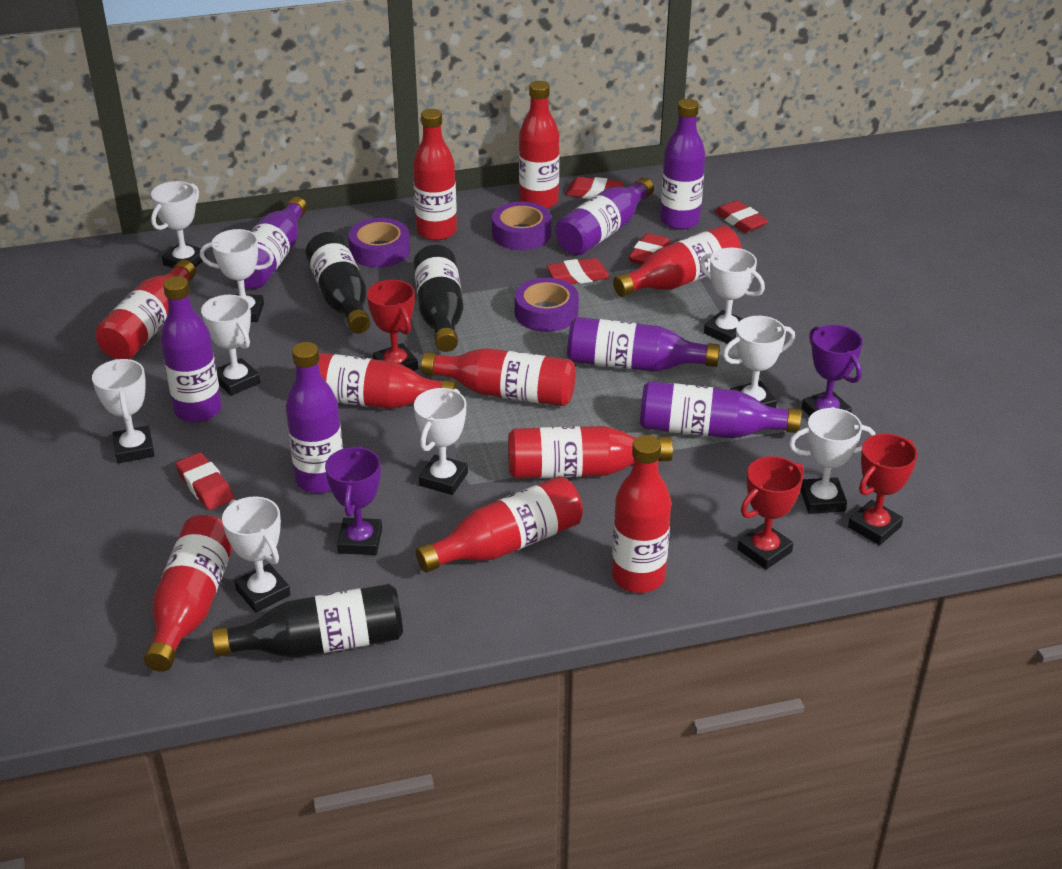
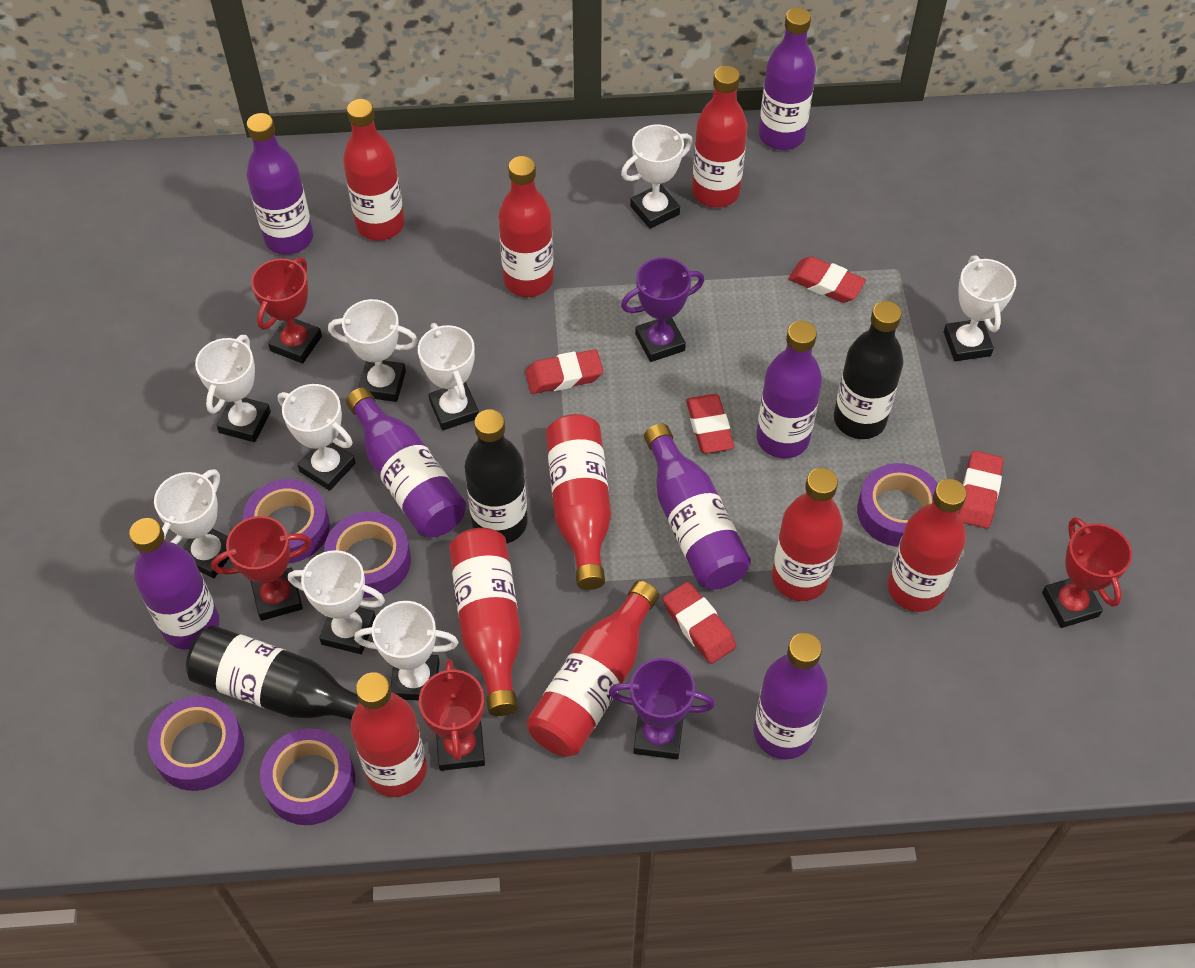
purple tape: [348,218,410,268] [492,202,551,250] [515,278,579,332] = 3 -> [148,696,244,791] [243,479,330,563] [260,728,355,825] [324,511,411,598] [857,463,938,547] = 5
red bottle: [95,260,196,359] [144,515,233,672] [318,353,457,409] [413,109,457,241] [416,476,583,573] [421,348,576,406] [508,426,673,479] [519,81,560,209] [612,435,671,593] [613,225,741,297] = 10 -> [343,99,405,241] [351,672,427,797] [449,528,521,716] [498,156,554,297] [527,581,659,757] [546,414,611,590] [692,66,747,208] [772,468,843,601] [888,479,967,612] = 9
red trophy: [367,280,418,371] [737,456,804,570] [848,434,918,545] = 3 -> [211,516,311,621] [251,257,322,363] [419,659,485,771] [1042,517,1132,628] = 4

